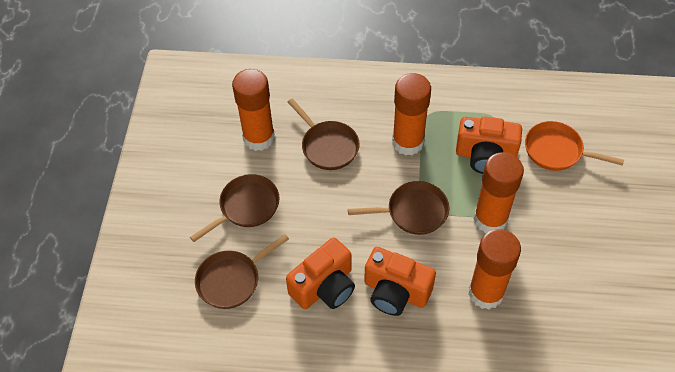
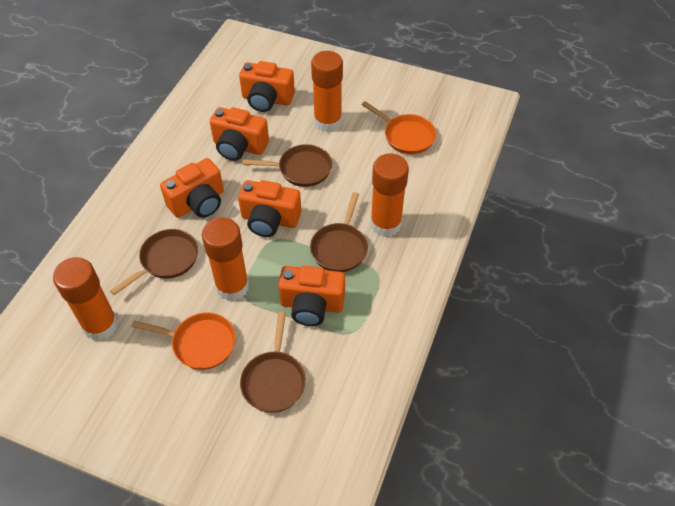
orange camera: [286,237,355,309] [364,247,436,316] [456,116,522,174] = 3 -> [160,158,224,218] [210,107,269,161] [238,180,301,237] [239,61,295,112] [278,266,345,326] = 5
orange pan: [525,121,624,171] = 1 -> [132,312,236,370] [362,101,436,154] = 2

